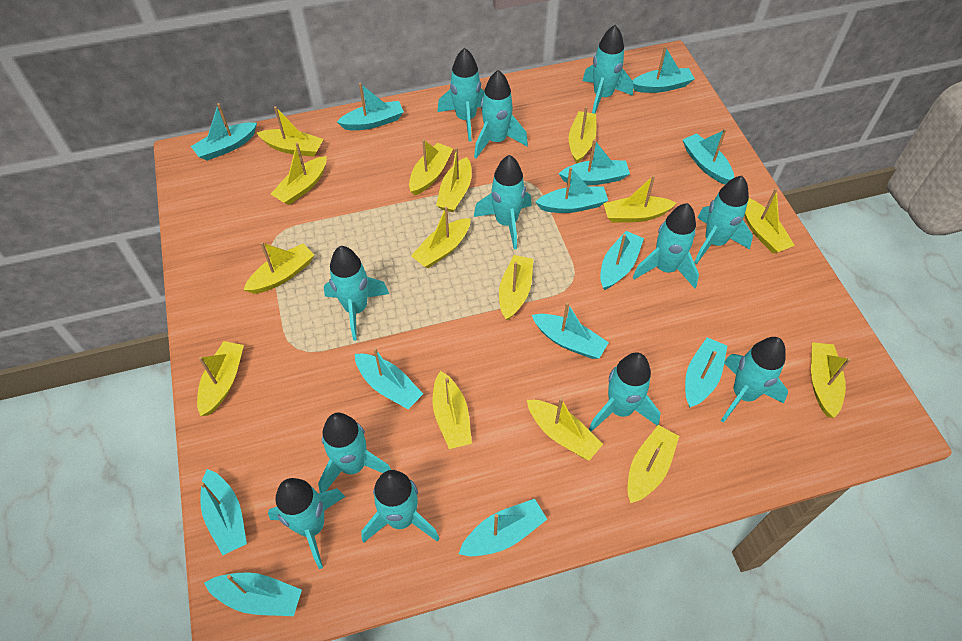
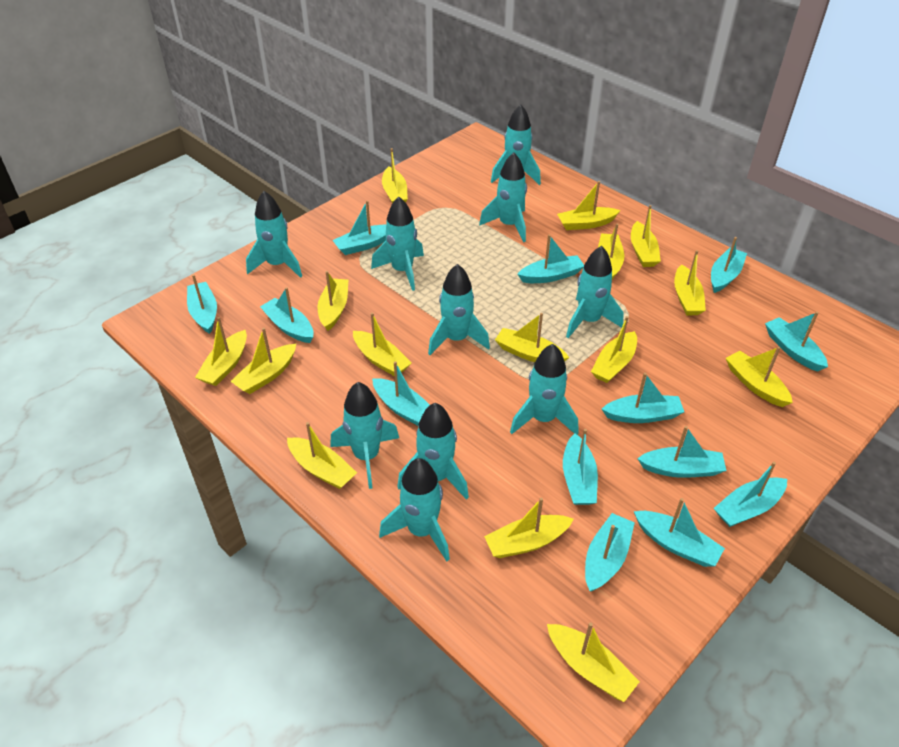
turquoise rocket: [268,478,345,569] [318,413,391,493] [324,246,389,341] [361,470,439,543] [437,48,484,142] [474,70,528,158] [474,155,531,250] [582,25,633,114] [589,352,661,432] [633,203,699,288] [694,176,753,264] [721,337,788,423] = 12 -> [246,191,302,278] [330,382,399,489] [371,197,424,291] [379,458,450,561] [397,403,469,500] [428,264,490,355] [479,153,527,242] [491,104,541,185] [510,344,578,435] [566,246,624,338] = 10

